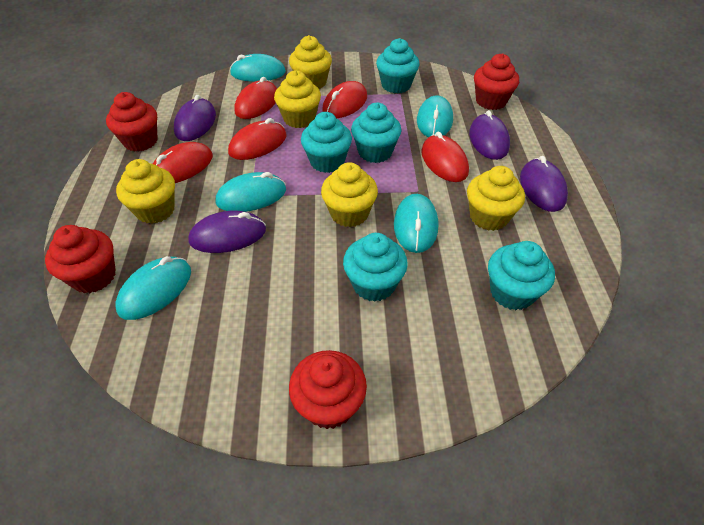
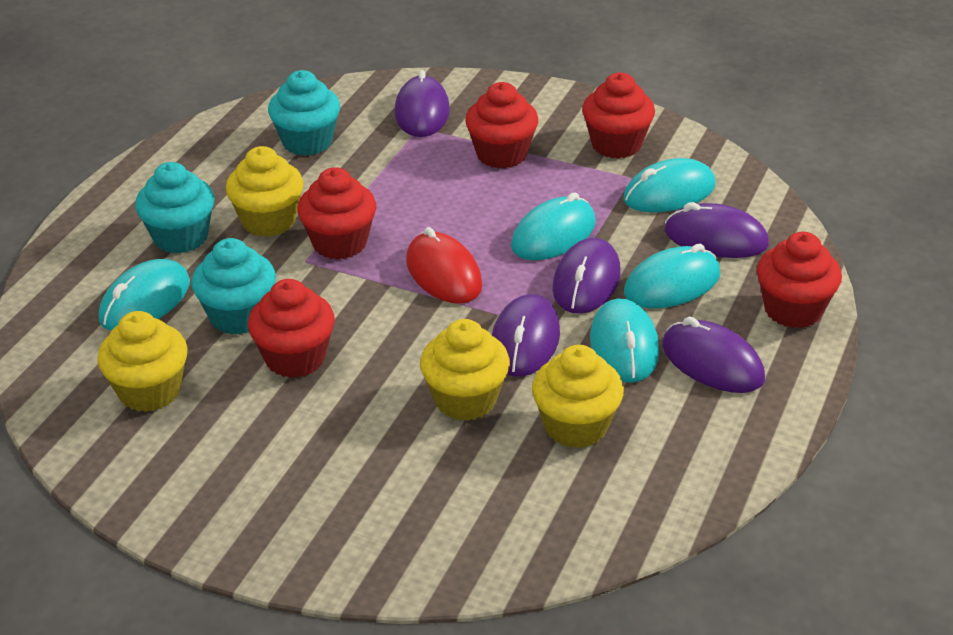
purple mouse: [174,95,216,141] [188,210,266,253] [469,110,510,160] [520,156,568,212] = 4 -> [395,70,450,137] [492,294,560,377] [552,238,621,314] [662,316,765,393] [665,202,769,258] = 5
red cupcake: [45,225,116,293] [106,92,158,152] [289,350,367,429] [474,53,519,110] = 4 -> [248,279,335,378] [297,167,376,260] [465,82,538,169] [582,73,655,159] [757,232,842,328] = 5
red mouse: [153,142,213,183] [228,118,286,160] [234,77,277,119] [322,81,367,118] [421,132,469,182] = 5 -> [406,227,482,304] = 1
turquoise cupcake: [301,112,352,173] [343,233,408,302] [351,103,402,163] [376,38,420,93] [488,241,555,310] = 5 -> [135,162,214,253] [191,238,276,335] [268,70,340,156] = 3
yellow cupcake: [116,159,175,224] [274,70,321,128] [289,35,332,89] [321,162,378,227] [467,166,525,231] = 5 -> [97,311,188,412] [226,146,303,237] [420,319,510,421] [532,345,624,448] = 4

